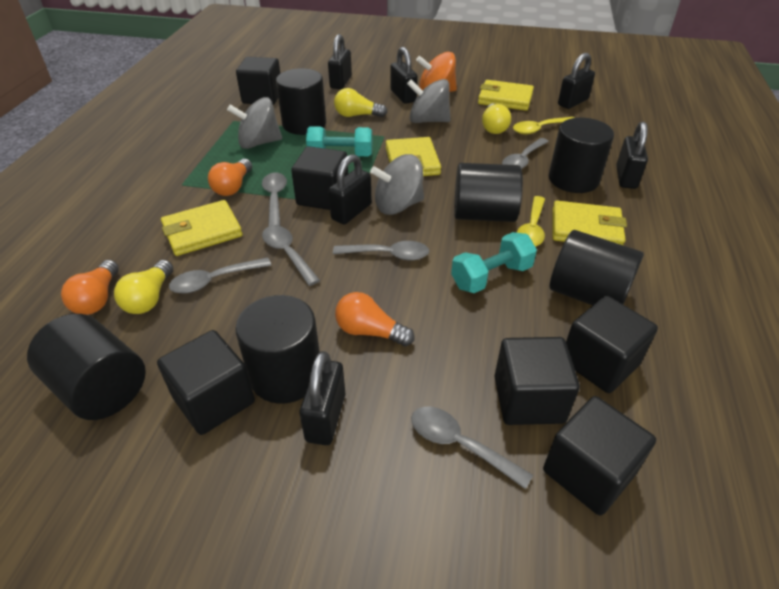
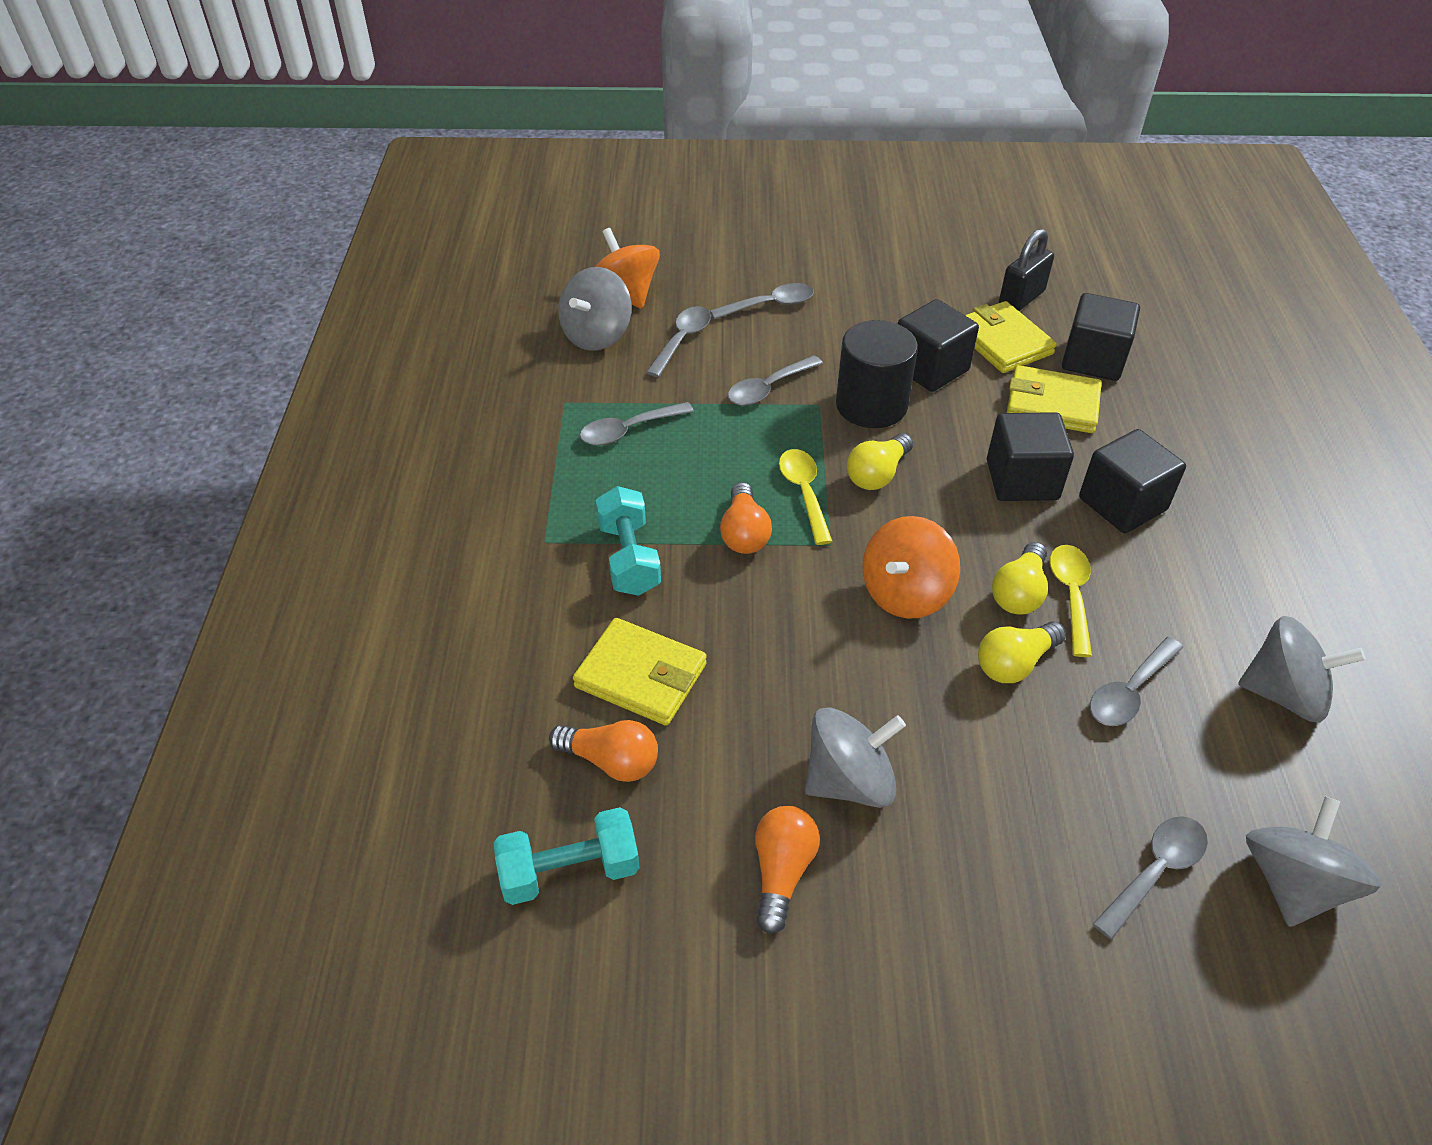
black cube: [157,330,255,435] [236,57,280,105] [291,146,348,210] [494,337,580,425] [543,396,656,516] [566,296,658,393] = 6 -> [898,299,979,392] [987,412,1074,501] [1062,293,1140,381] [1079,429,1186,533] = 4
black cylinder: [27,314,146,420] [235,295,320,404] [276,68,326,135] [454,163,523,222] [549,118,614,193] [550,230,644,305] = 6 -> [836,320,918,428] = 1
black padlock: [299,351,345,445] [328,34,352,89] [328,154,372,224] [390,47,418,104] [558,53,595,109] [616,122,648,189] = 6 -> [999,229,1054,311] = 1
grey spinning top: [227,97,282,149] [370,154,424,215] [407,79,451,123] = 3 -> [558,267,632,351] [805,707,906,808] [1238,616,1365,723] [1246,796,1381,927] = 4
orange spinning top: [416,52,457,92] = 1 -> [595,228,660,309] [862,516,960,619] = 2
yellow wallet: [161,200,242,256] [386,137,441,176] [478,80,534,111] [552,201,627,245] = 4 -> [573,618,707,726] [965,301,1057,373] [1007,365,1102,433] = 3

